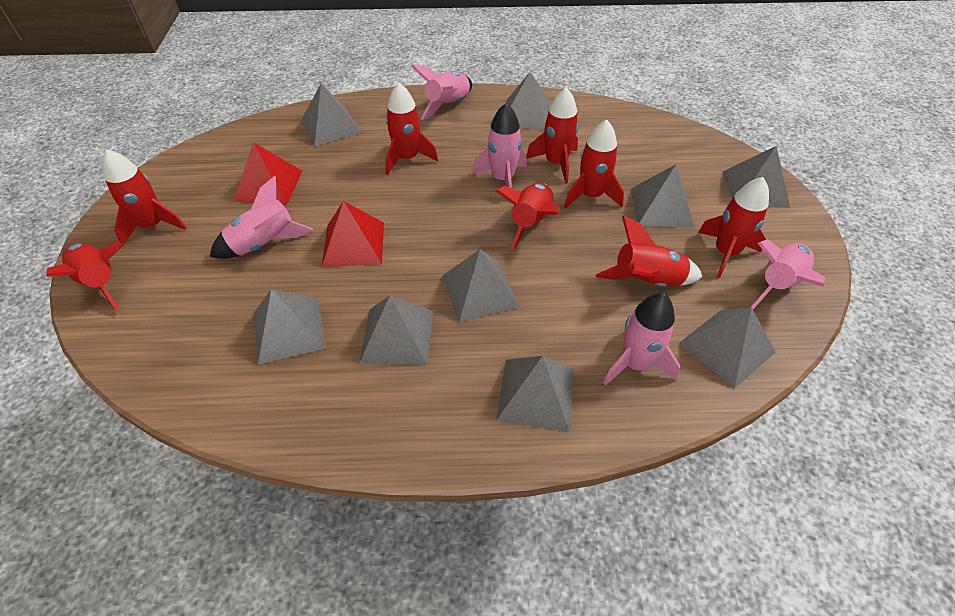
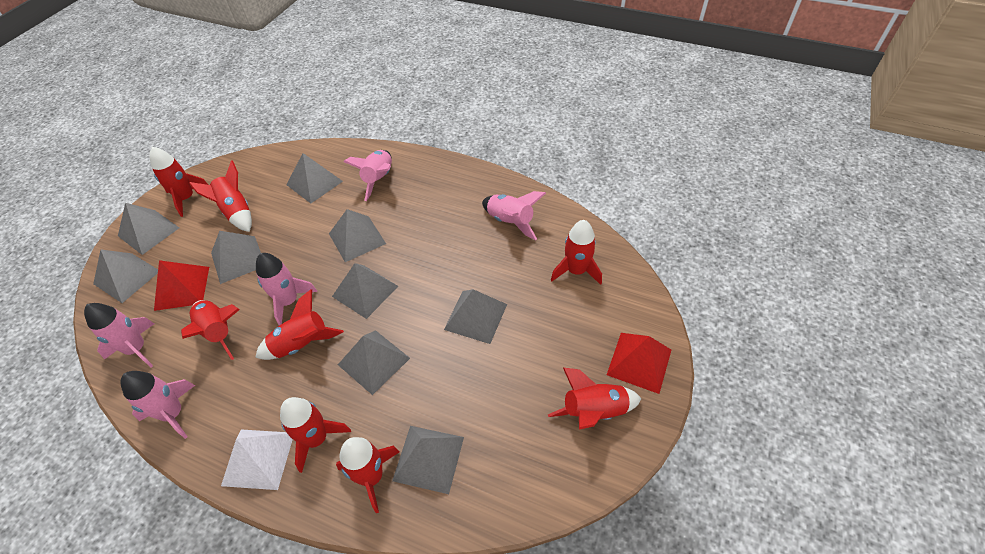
white pyramid: none = 0 -> [221,429,293,490] = 1

